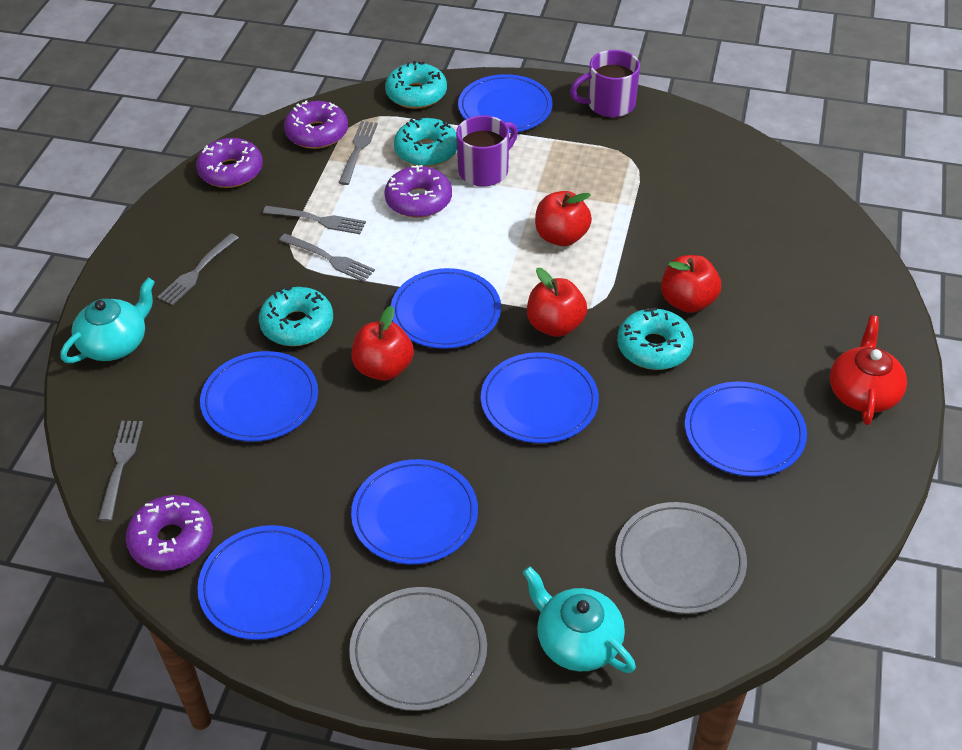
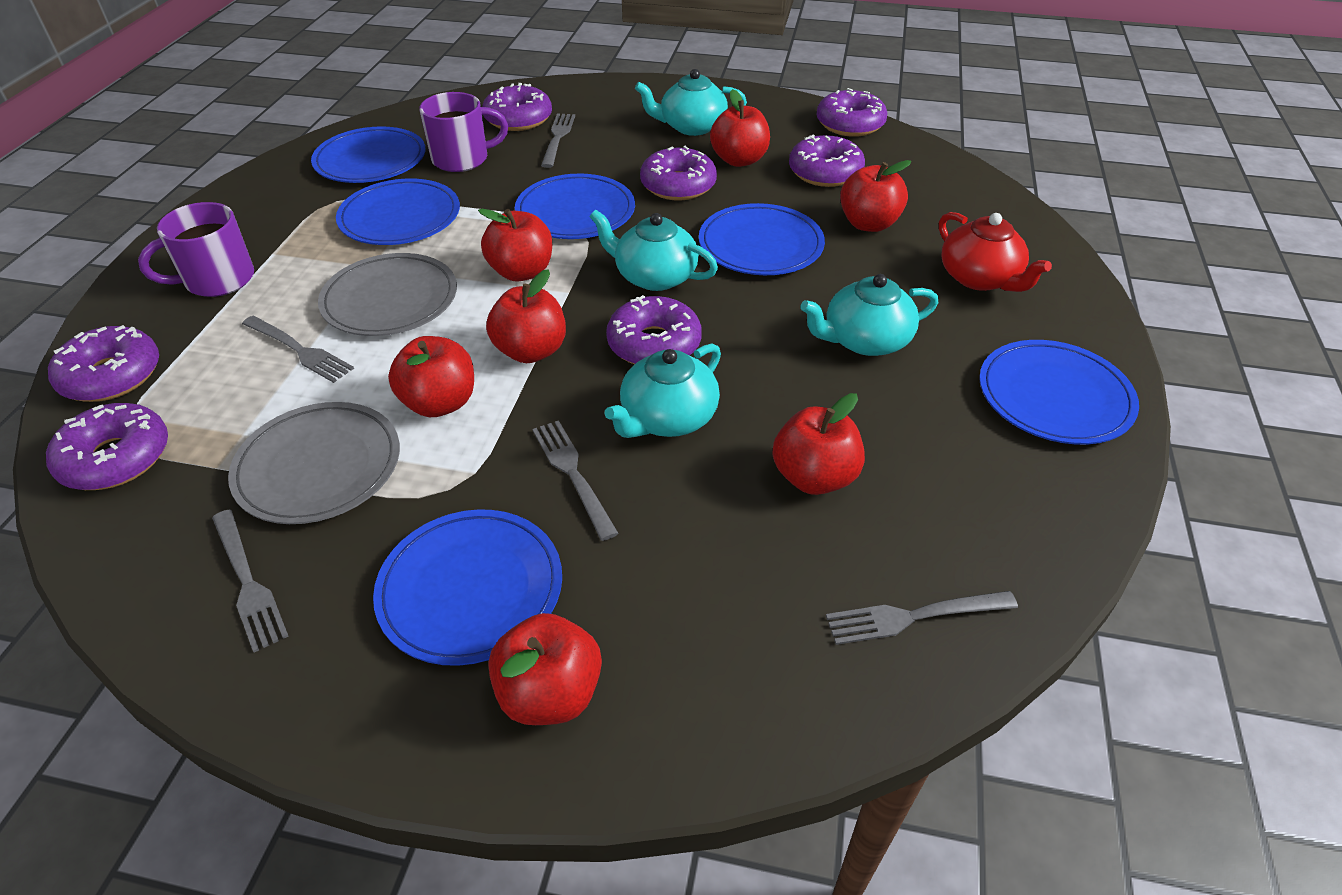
blue plate: [197,525,331,640] [200,351,318,442] [351,459,478,565] [391,268,501,349] [458,74,553,133] [481,352,599,443] [685,381,807,477] = 7 -> [311,126,426,183] [336,179,460,245] [373,509,562,666] [515,174,635,239] [699,203,825,275] [979,340,1139,445] = 6
purple donut: [126,495,213,571] [196,138,263,188] [284,100,348,149] [384,165,452,218] = 4 -> [46,403,168,490] [48,325,159,402] [482,83,552,131] [606,295,702,364] [640,146,717,200] [789,135,865,187] [817,88,887,137] = 7
red apple: [352,306,414,381] [527,268,587,337] [535,191,592,246] [661,255,721,313] = 4 -> [388,336,474,417] [478,209,552,281] [486,269,566,363] [489,613,602,725] [710,89,770,167] [773,393,865,495] [840,160,911,232] = 7
turquoise donut: [259,286,333,346] [385,61,447,109] [394,117,457,167] [617,308,694,370] = 4 -> none = 0
turquoise teapot: [60,278,155,363] [523,566,636,673] = 2 -> [589,210,718,291] [605,344,721,438] [635,69,747,136] [800,274,938,356] = 4

